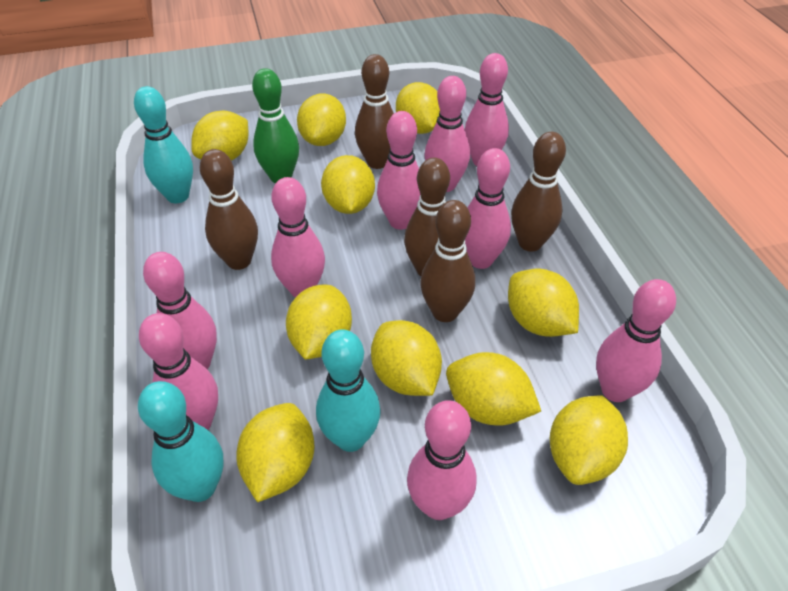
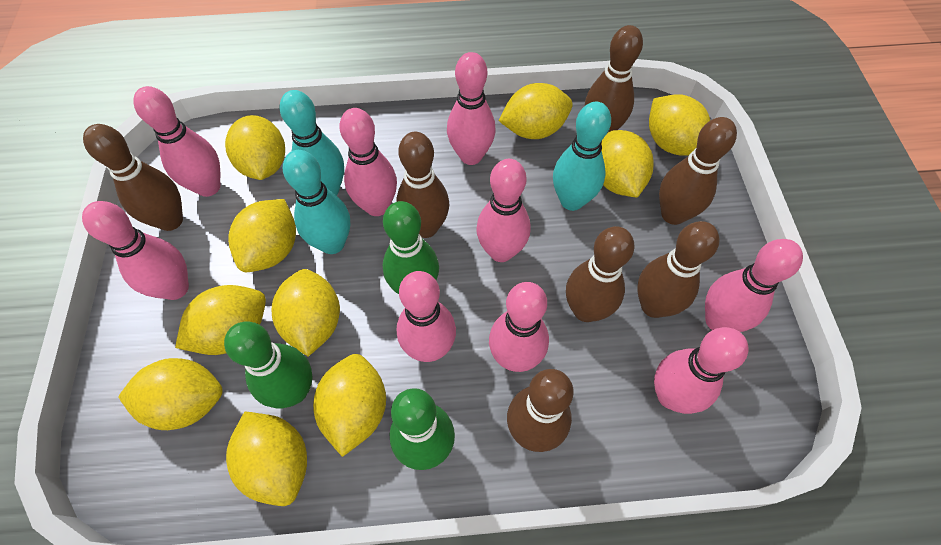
brown bowling pin: [200,149,258,270] [355,54,394,169] [404,158,450,276] [420,200,475,322] [511,132,566,251] = 5 -> [83,124,183,231] [396,132,449,238] [507,369,574,452] [566,226,634,322] [585,25,643,132] [637,221,720,318] [659,117,737,225] = 7
green bowling pin: [252,68,299,184] = 1 -> [224,321,312,408] [383,201,439,294] [389,388,455,470] = 3

